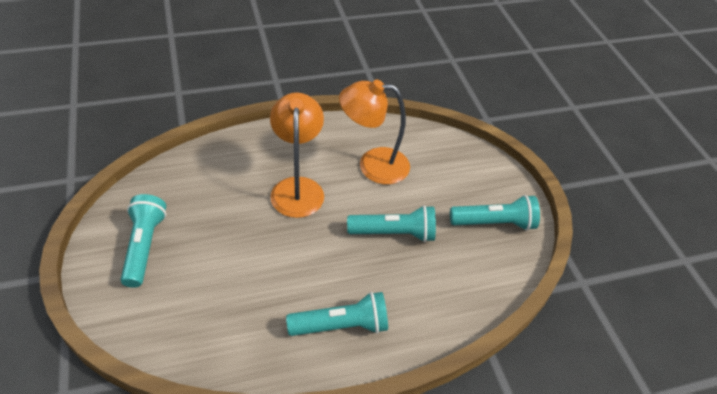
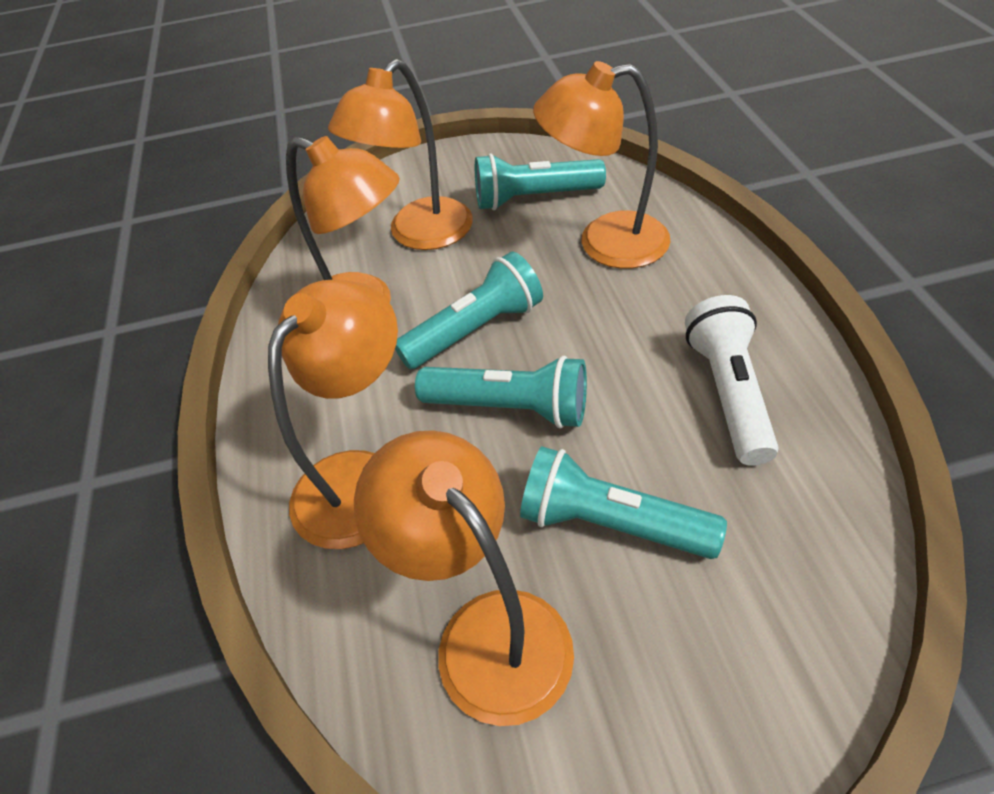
orange lamp: [270,92,324,218] [339,79,410,184] = 2 -> [268,279,398,549] [286,136,400,303] [328,59,473,250] [354,430,574,726] [533,61,671,269] = 5
white flashlight: none = 0 -> [685,295,779,466] = 1

